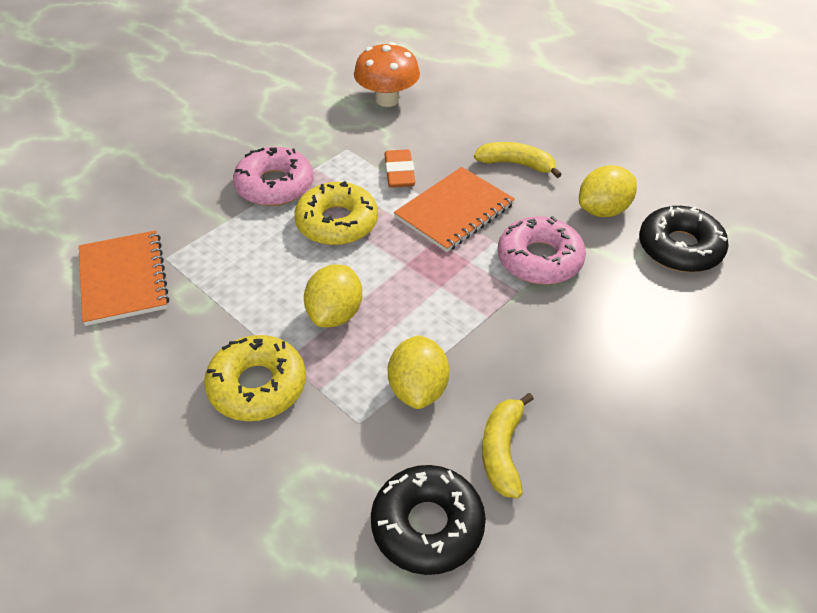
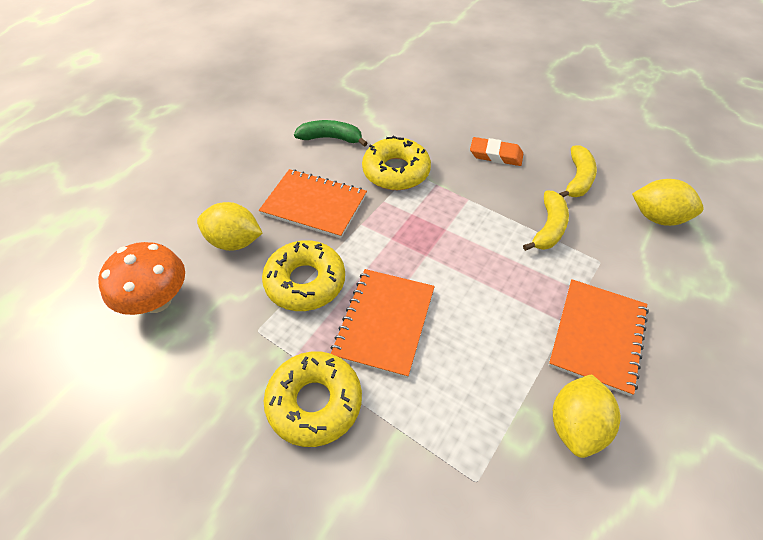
black donut: [371,465,486,575] [639,206,729,272] = 2 -> none = 0
green banana: none = 0 -> [294,120,368,147] = 1
orange notebook: [79,230,169,326] [394,167,515,252] = 2 -> [259,169,367,239] [331,269,435,378] [548,279,649,396] = 3
pink donut: [233,147,314,206] [498,216,586,285] = 2 -> none = 0
yellow donut: [204,335,306,421] [294,181,378,245] = 2 -> [262,240,345,311] [264,351,362,447] [362,136,431,190] = 3

